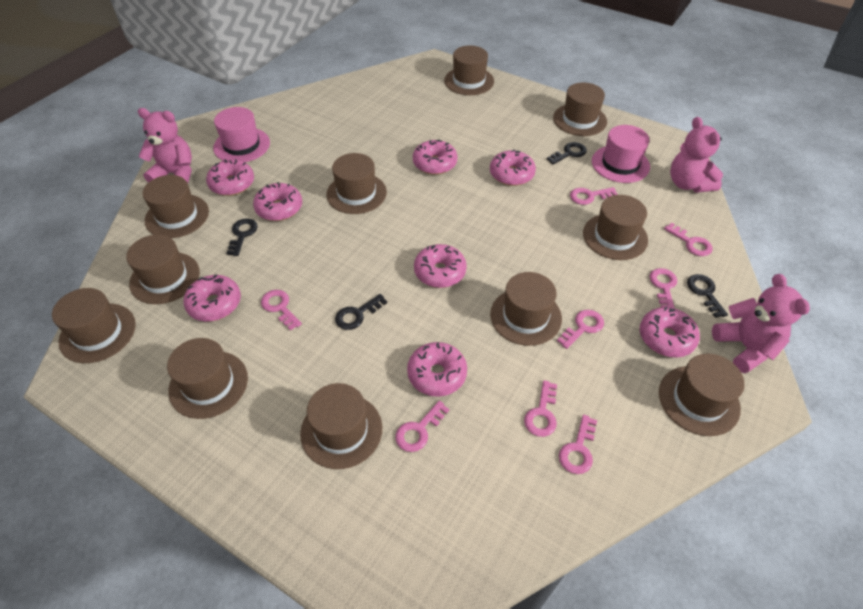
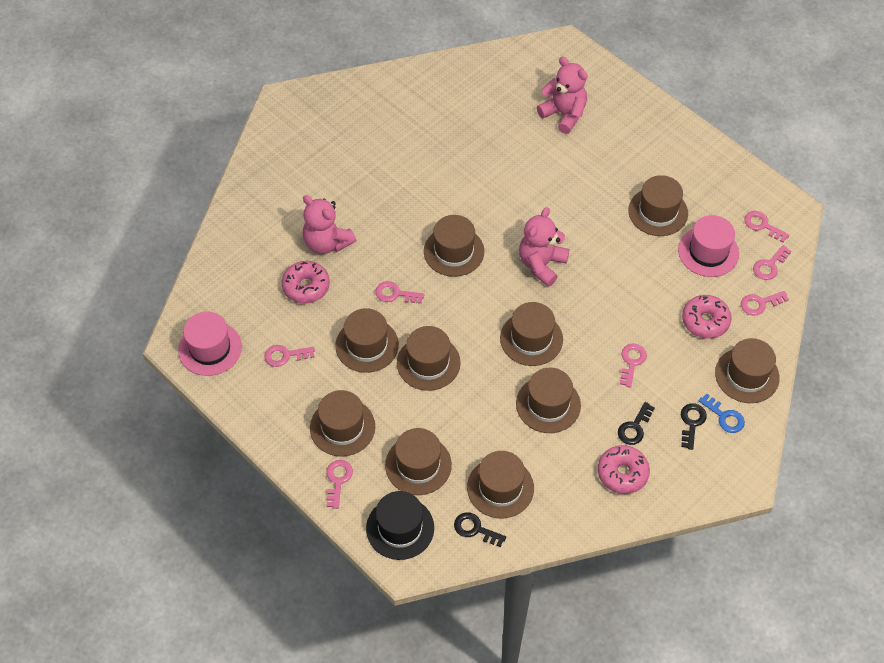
black hat: none = 0 -> [366,491,434,560] = 1
black key: [226,218,258,256] [335,294,387,330] [547,142,587,165] [687,274,728,318] = 4 -> [454,512,506,547] [618,402,655,445] [681,403,707,450] = 3
blue key: none = 0 -> [699,393,745,433] = 1
brown hat: [52,288,136,363] [126,235,200,304] [143,175,209,238] [167,338,248,419] [300,383,382,469] [326,153,387,214] [444,45,494,95] [490,272,562,346] [553,82,607,136] [583,195,648,260] [659,353,745,436] = 11 -> [310,390,375,457] [335,308,399,373] [385,428,452,495] [397,326,461,391] [424,215,484,277] [467,451,534,518] [500,302,563,366] [516,368,581,433] [628,175,688,236] [715,338,780,403] = 10
pink donut: [184,274,241,322] [206,159,254,196] [253,182,302,221] [407,342,467,397] [413,140,457,175] [414,244,467,288] [490,149,536,186] [640,307,700,357] = 8 -> [282,261,330,304] [598,445,650,494] [682,295,732,339] = 3
pink key: [261,290,302,331] [395,401,449,452] [524,380,557,437] [557,310,604,349] [559,415,597,474] [570,187,618,205] [649,268,677,308] [664,223,713,256] = 8 -> [264,345,315,367] [326,460,353,509] [375,281,424,304] [620,344,647,387] [741,291,789,315] [744,211,789,242] [753,245,792,280] = 7

